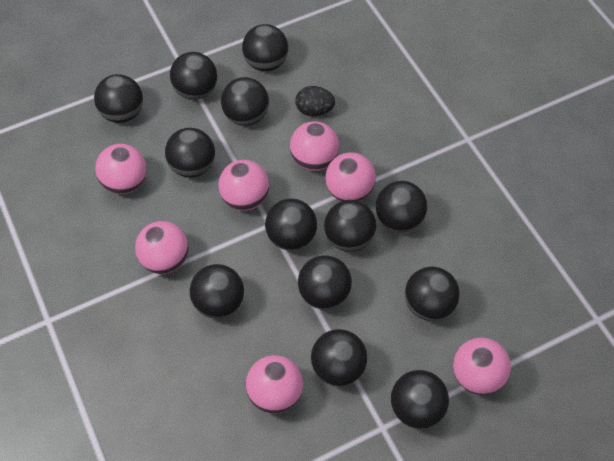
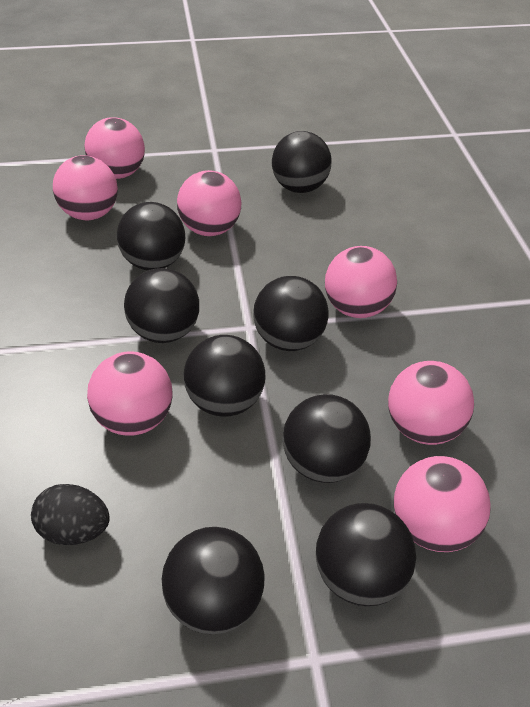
black ball: [94,74,143,123] [165,128,215,178] [170,52,217,100] [189,264,244,319] [221,77,269,126] [242,24,288,72] [265,199,317,251] [298,255,352,309] [311,329,367,386] [324,200,376,252] [376,181,427,232] [391,370,449,429] [405,267,460,321] = 13 -> [117,202,185,270] [124,268,199,343] [162,527,265,634] [183,335,265,417] [253,276,329,351] [272,131,332,193] [282,394,371,483] [316,503,416,606] = 8

